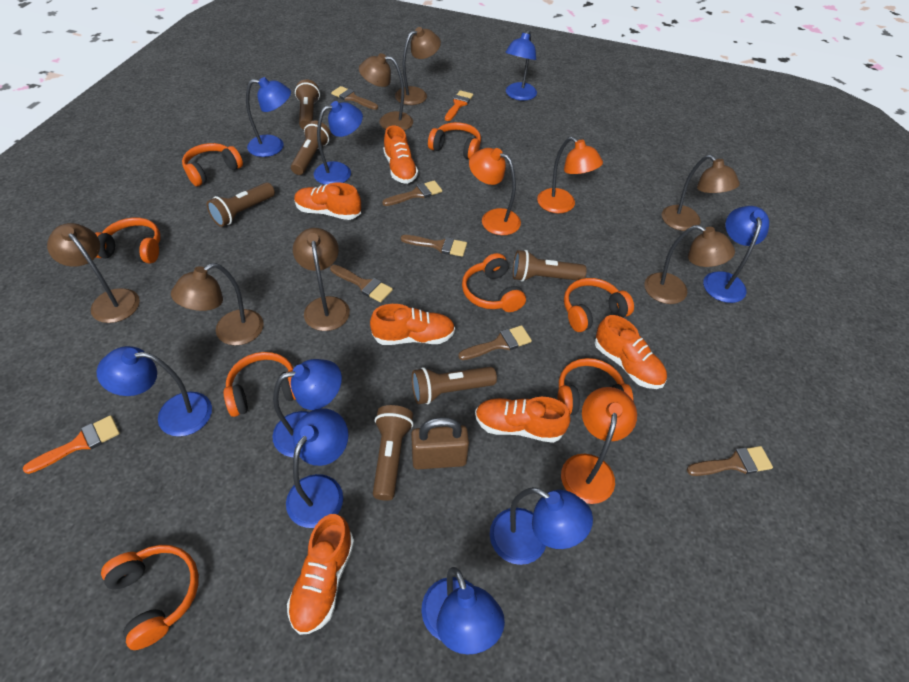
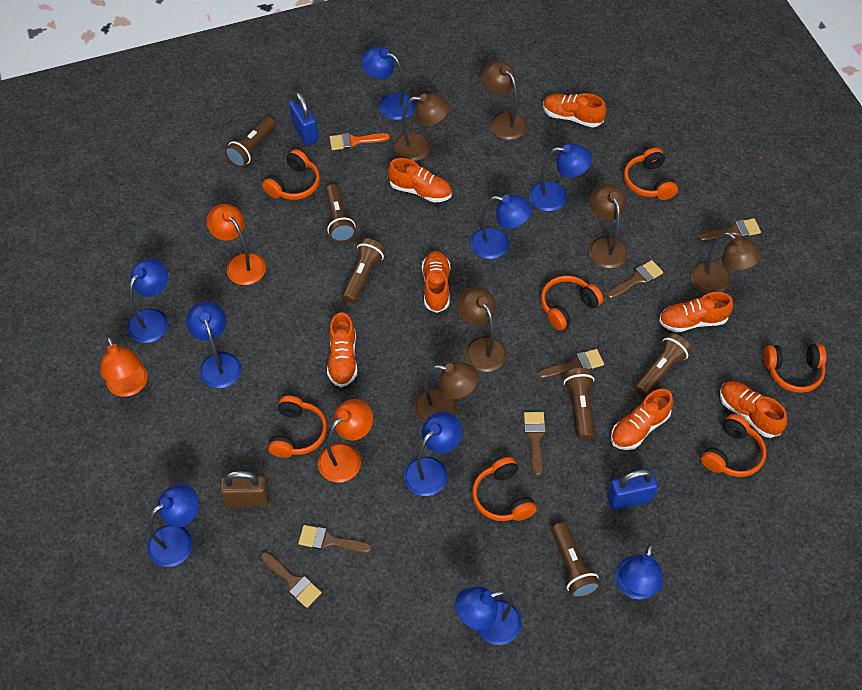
blue padlock: none = 0 -> [289,92,318,146] [607,469,658,510] = 2
brown lamp: [47,223,140,323] [171,263,264,345] [293,228,350,331] [359,53,413,131] [395,27,441,105] [644,225,735,304] [662,155,740,231] = 7 -> [394,93,449,161] [414,361,479,422] [457,287,507,372] [482,61,527,140] [589,184,628,268] [691,232,761,293] = 6
orange brush: [23,415,120,474] [445,90,473,121] = 2 -> [330,133,390,150] = 1
orange headphones: [95,218,160,263] [101,545,199,650] [182,143,243,186] [223,352,296,417] [428,122,481,159] [462,253,526,312] [557,358,633,415] [564,278,634,332] = 8 -> [262,149,320,200] [268,396,327,458] [472,457,537,521] [541,276,603,330] [624,148,678,200] [701,414,767,477] [763,344,826,393] = 7
orange shoe: [287,514,354,635] [294,182,361,220] [370,304,455,345] [383,126,418,184] [475,397,571,443] [595,315,667,389] = 6 -> [327,312,357,387] [388,158,452,203] [422,251,450,313] [543,93,606,127] [611,389,673,450] [659,292,733,332] [720,381,787,438] = 7

